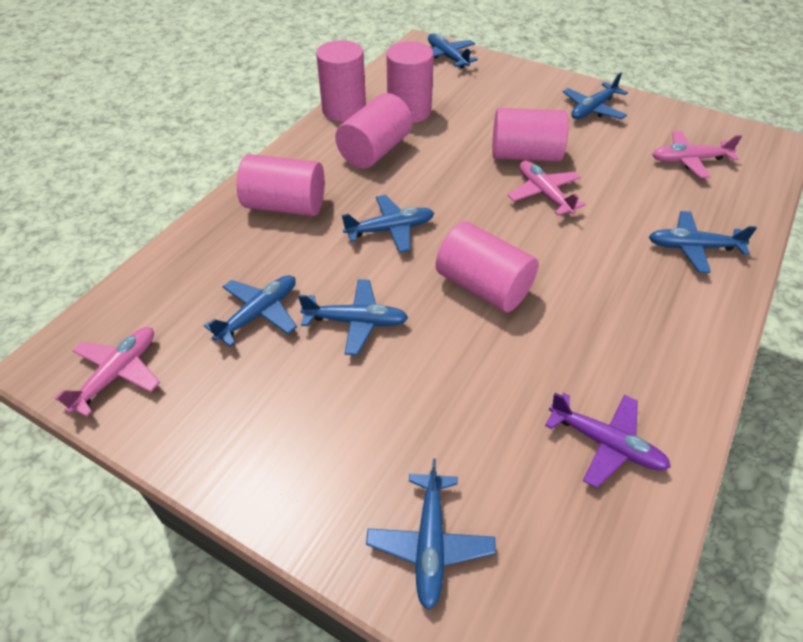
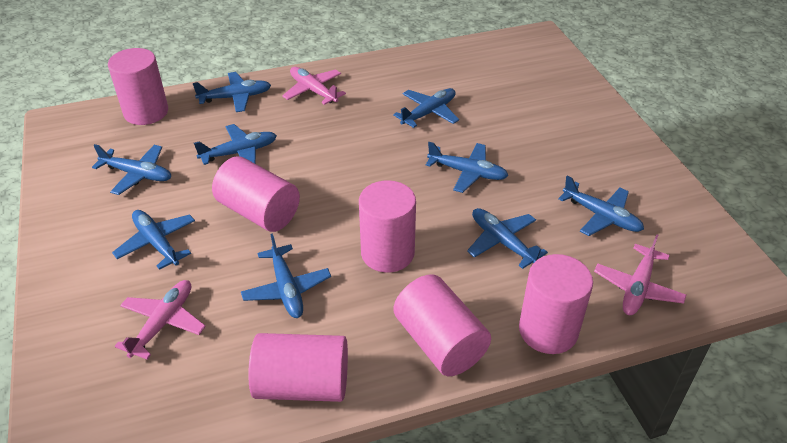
blue plane: [204,275,297,347] [298,279,408,355] [342,195,434,253] [366,459,496,610] [428,33,478,68] [563,72,628,119] [649,211,757,273] = 7 -> [92,144,171,195] [112,210,195,270] [193,72,271,112] [194,124,277,165] [241,234,331,318] [393,88,459,128] [426,142,509,193] [467,208,548,269] [558,176,644,236] = 9
purple plane: [545,393,671,488] = 1 -> none = 0

